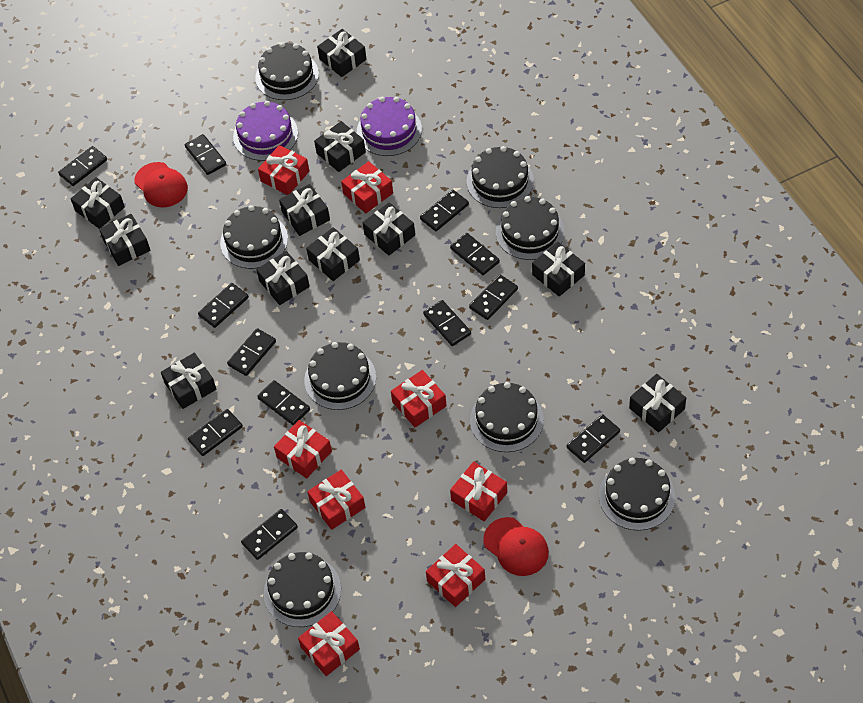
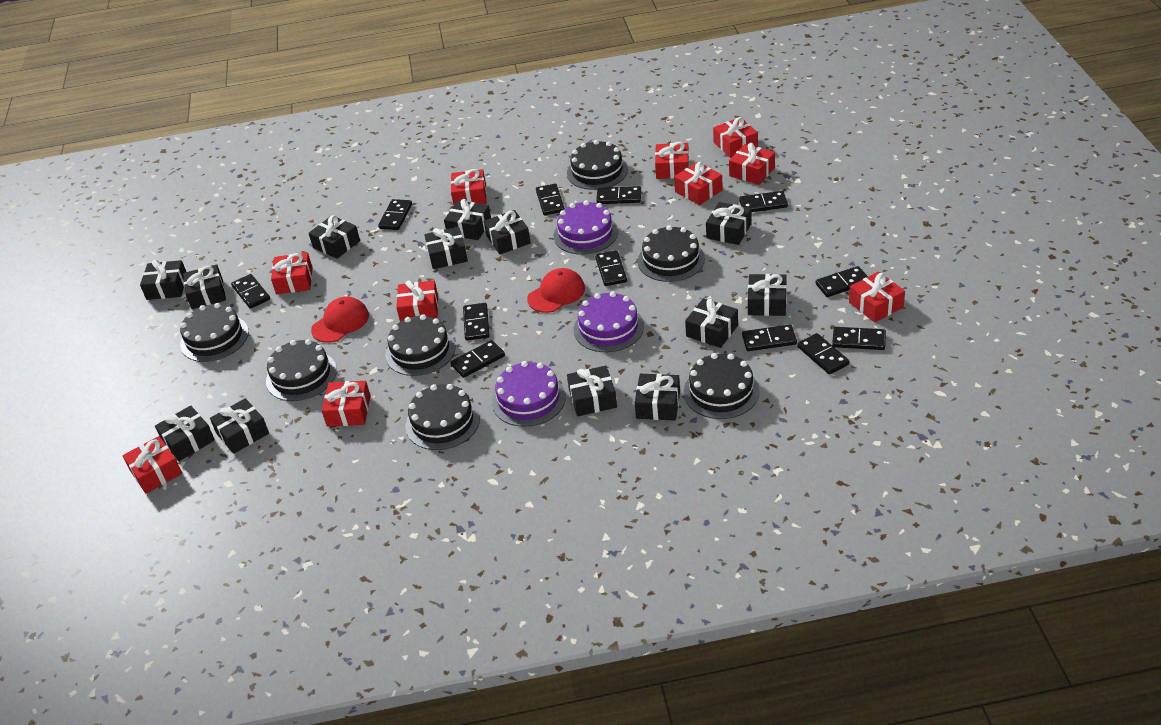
black cake: [220,205,288,269] [255,42,319,100] [264,552,341,627] [304,342,376,410] [467,146,534,208] [470,382,544,452] [496,196,564,260] [599,458,675,531] = 8 -> [180,303,249,362] [266,339,337,401] [385,314,456,376] [406,384,480,450] [567,140,628,190] [638,225,705,282] [684,353,760,419] = 7
black gift: [71,177,125,228] [99,214,150,266] [161,353,216,409] [256,251,310,305] [279,184,330,236] [306,227,360,281] [314,121,366,172] [317,29,367,77] [363,202,415,256] [532,242,585,296] [629,374,686,432] = 11 -> [140,260,186,300] [155,405,215,461] [183,264,226,309] [210,398,269,454] [309,215,360,259] [424,226,468,269] [444,199,491,240] [484,210,531,255] [567,366,617,416] [635,374,680,421] [685,298,738,348] [706,202,752,245] [748,274,787,316] = 13
purple cake: [233,101,298,161] [357,97,422,156] = 2 -> [492,361,566,427] [553,200,618,255] [574,291,644,352] = 3
red gift: [258,145,309,195] [274,420,332,479] [298,611,360,676] [307,470,365,530] [341,161,393,213] [391,370,447,427] [426,544,485,607] [450,461,507,521] = 8 -> [123,436,182,493] [271,253,313,294] [322,381,371,427] [396,280,438,322] [451,169,487,205] [655,142,689,179] [674,162,723,205] [713,117,758,158] [729,143,775,185] [849,271,905,323] = 10

